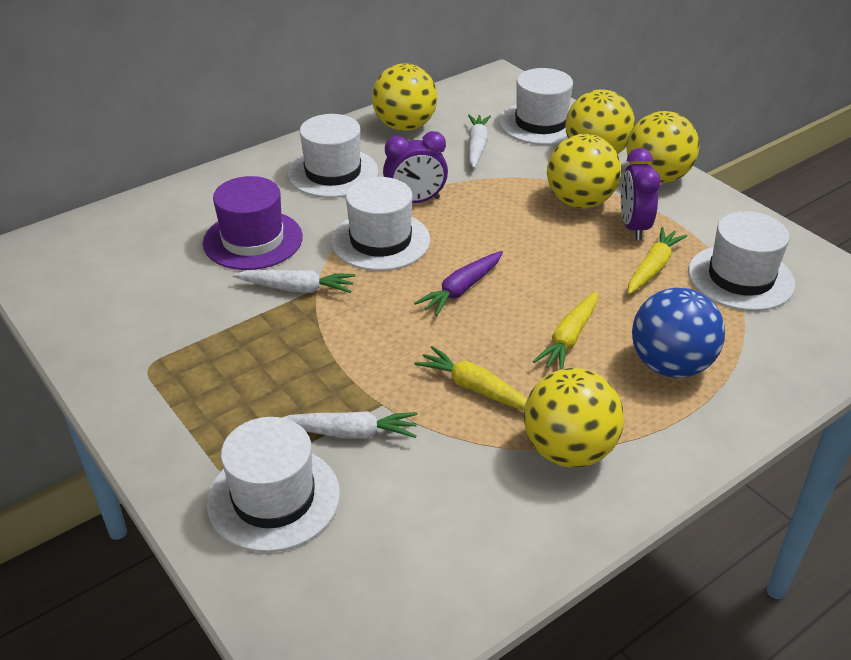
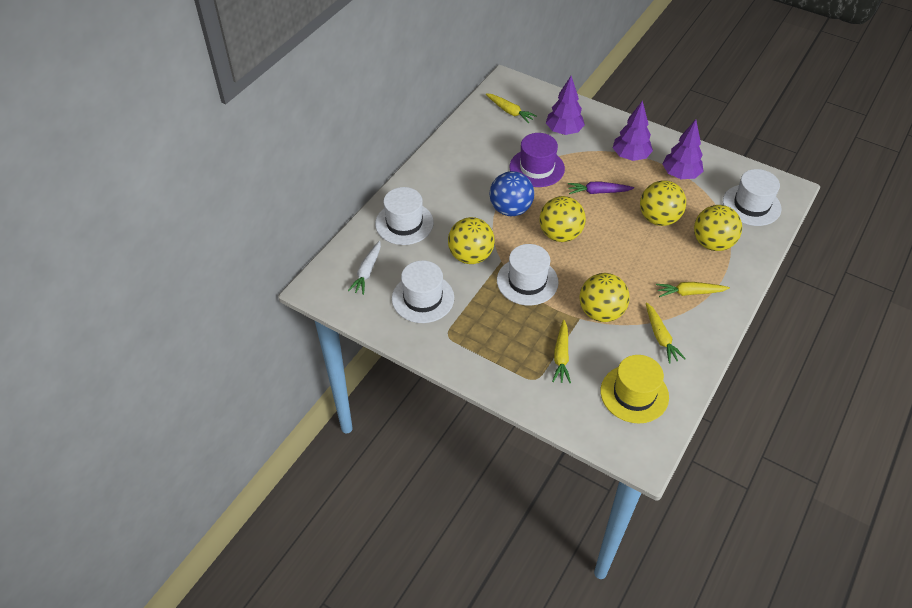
purple clock: [383,131,448,203] [621,148,661,240] = 2 -> none = 0
purple tree: none = 0 -> [546,76,585,135] [613,100,653,161] [663,120,704,179] = 3
white carrot: [233,270,355,293] [282,411,417,439] [468,114,491,168] = 3 -> [348,241,381,295] = 1
white hat: [207,417,340,552] [288,114,378,198] [331,177,430,271] [499,68,573,145] [688,211,795,311] = 5 -> [375,187,434,245] [392,260,454,323] [497,244,559,305] [723,169,781,226] = 4
yellow carrot: [415,346,528,410] [533,291,598,370] [628,227,687,294] = 3 -> [486,93,537,123] [552,320,571,383] [646,302,685,364] [656,282,730,297] = 4
yellow hat: none = 0 -> [601,355,669,423] = 1

